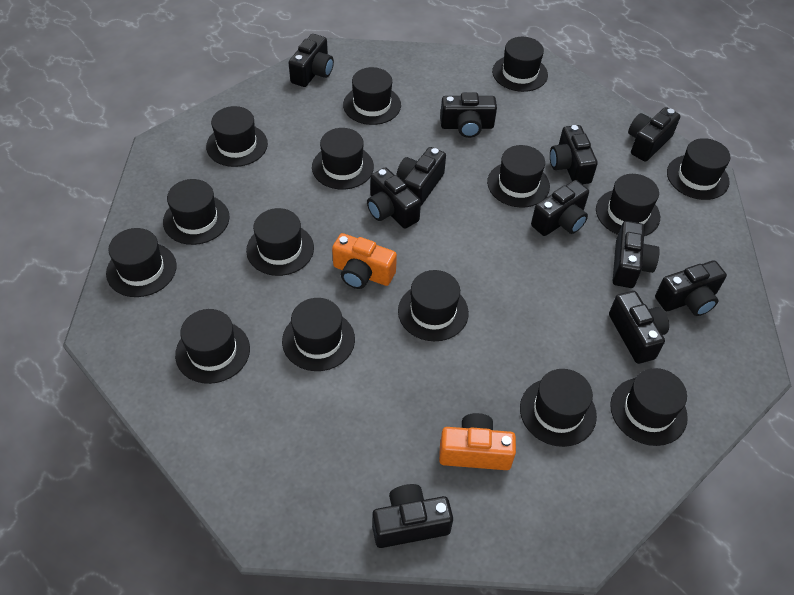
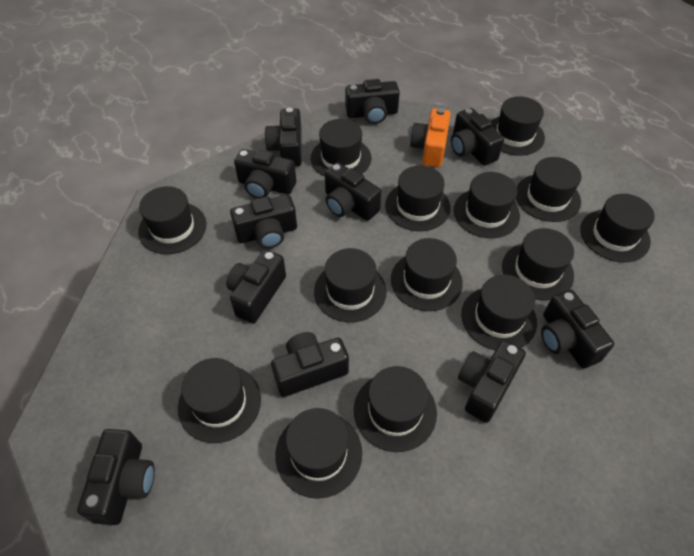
black hat: [106,228,177,297] [163,179,229,245] [175,309,250,384] [206,106,268,167] [246,208,314,276] [282,298,355,371] [312,128,374,189] [343,67,401,125] [398,270,469,341] [487,145,550,208] [492,37,548,92] [520,369,597,447] [596,174,660,236] [610,368,688,446] [667,138,731,200] = 15 -> [138,186,206,254] [178,358,261,443] [275,408,362,499] [311,119,371,177] [314,248,387,322] [354,366,437,452] [385,165,451,231] [391,238,463,311] [454,172,520,238] [461,275,537,350] [491,96,545,156] [502,228,574,300] [516,157,582,222] [580,194,655,262] = 14
orange camera: [332,233,397,289] [439,413,516,470] = 2 -> [410,108,450,167] = 1

